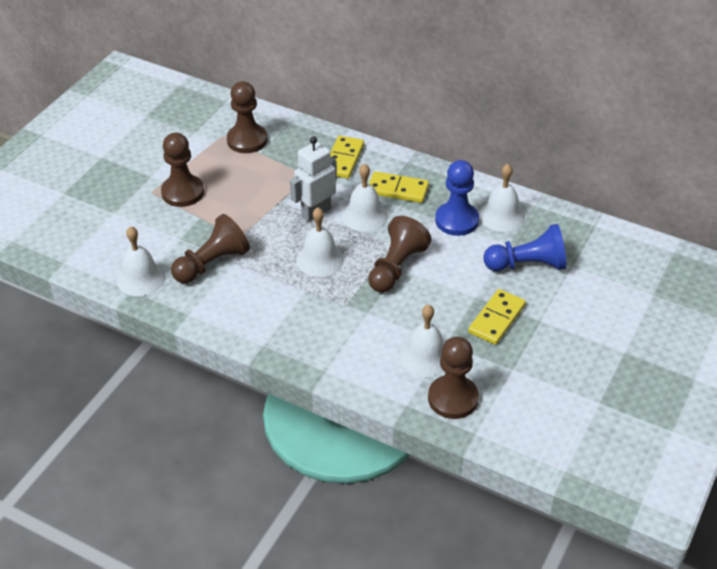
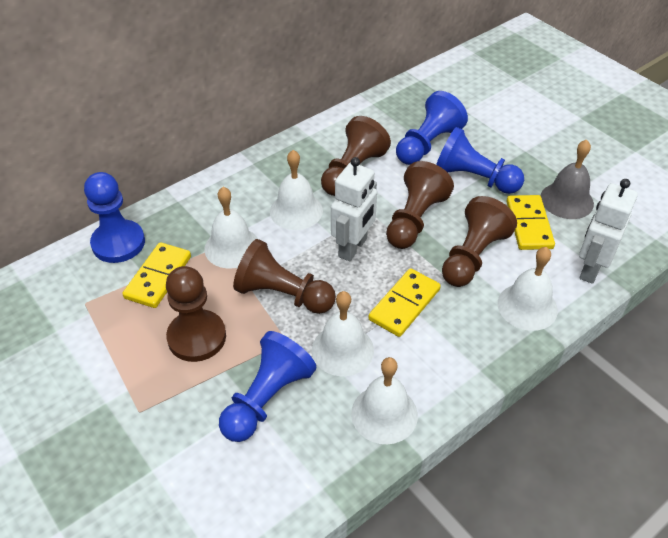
blue pawn: [435,160,479,236] [484,224,566,271] = 2 -> [84,172,145,263] [219,331,316,442] [396,91,468,165] [436,127,524,194] = 4
grey bell: none = 0 -> [541,140,594,219] = 1
white robot: [290,136,337,222] = 1 -> [331,157,377,261] [579,179,638,284] = 2

